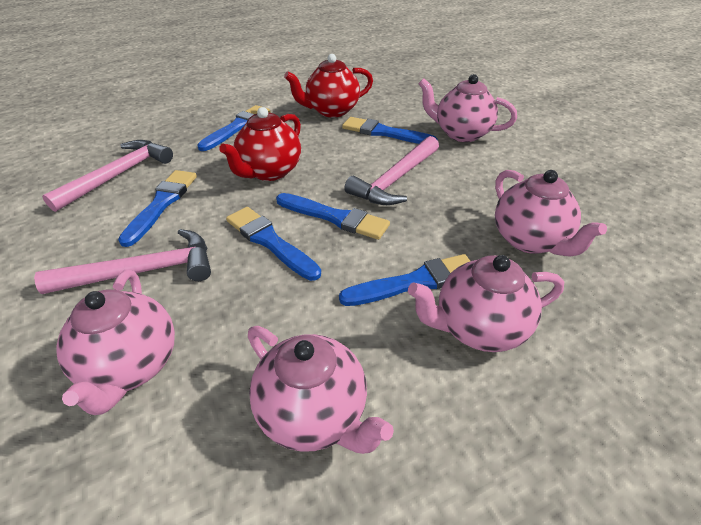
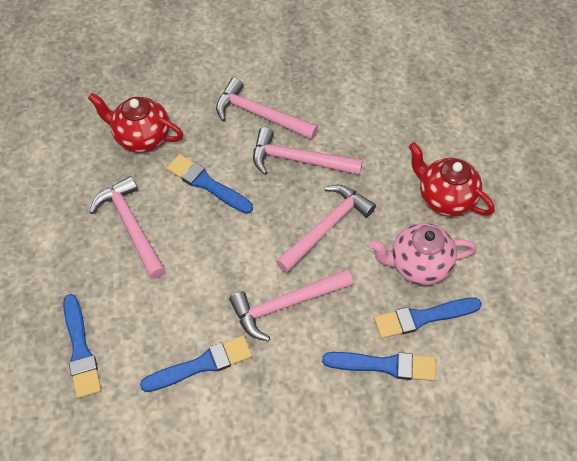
blue brush: [118,170,197,247] [197,105,270,151] [226,207,321,281] [276,193,390,240] [339,254,470,306] [342,117,438,144] = 6 -> [63,294,101,398] [140,336,252,392] [167,154,253,214] [322,352,436,381] [374,298,482,339] = 5
pink hammer: [34,229,211,294] [42,140,173,212] [344,136,439,205] = 3 -> [89,176,166,279] [216,78,318,140] [229,269,353,341] [253,127,363,175] [276,185,376,273] = 5
pink teapot: [56,270,175,415] [248,326,394,454] [408,255,564,352] [418,74,517,142] [495,170,607,257] = 5 -> [370,223,476,285] = 1

